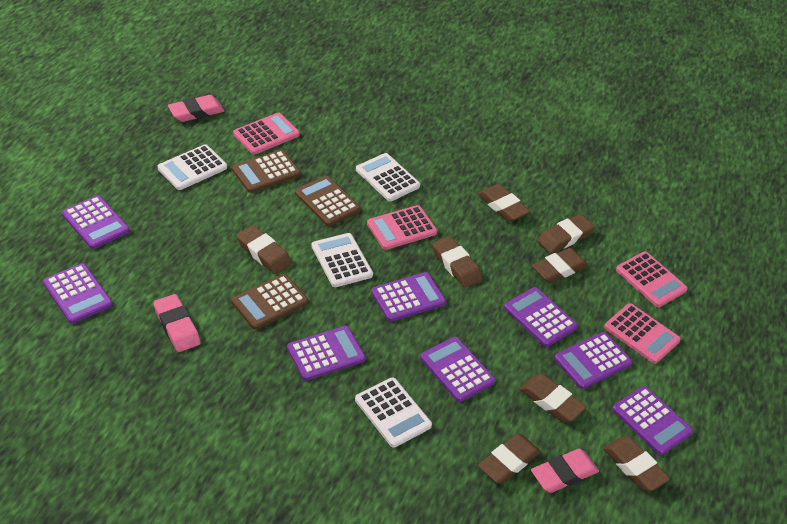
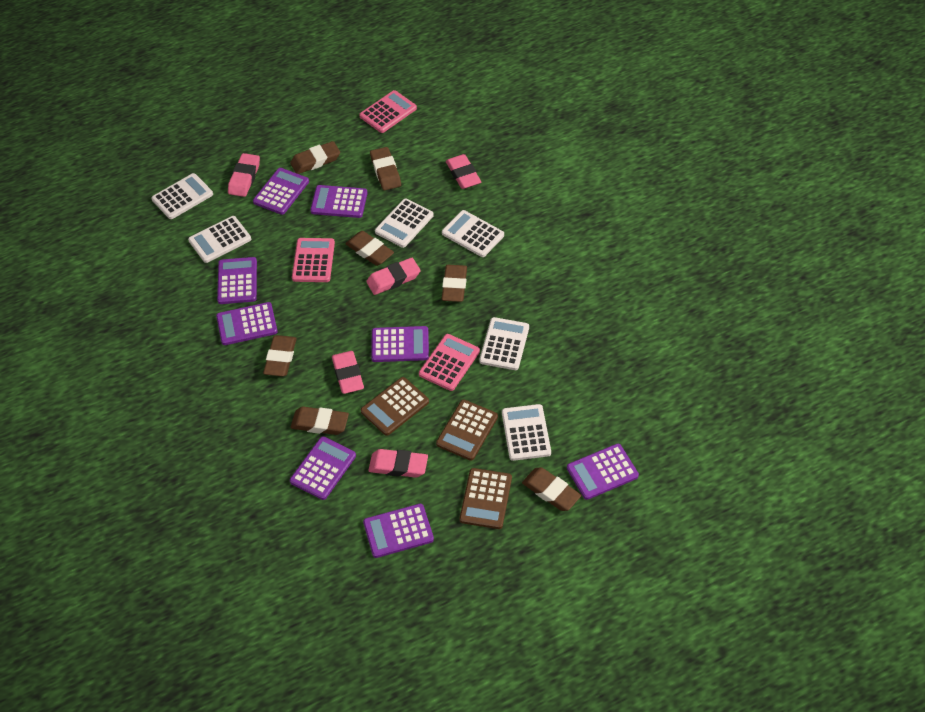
brown eraser: [237,225,292,274] [432,236,482,288] [478,184,530,222] [478,434,541,484] [519,374,586,422] [532,248,588,283] [537,214,594,254] [603,437,670,491] = 8 -> [263,335,297,376] [290,141,340,174] [291,407,349,435] [345,231,394,266] [370,147,401,190] [442,265,467,302] [522,467,581,511] = 7
pink calculator: [233,113,300,155] [367,205,437,250] [604,303,681,364] [616,252,688,307] = 4 -> [292,238,335,282] [359,90,417,133] [419,334,480,391] = 3
pink eraser: [153,294,201,352] [168,95,224,122] [531,449,599,493] = 3 -> [228,153,260,197] [332,351,364,394] [366,258,421,295] [368,449,428,478] [446,154,481,189] = 5
white calculator: [158,144,227,190] [312,233,373,287] [355,378,432,448] [356,153,420,202] = 4 -> [151,173,213,219] [188,216,251,263] [375,198,434,248] [442,210,504,257] [479,317,529,370] [502,404,551,461] = 6

